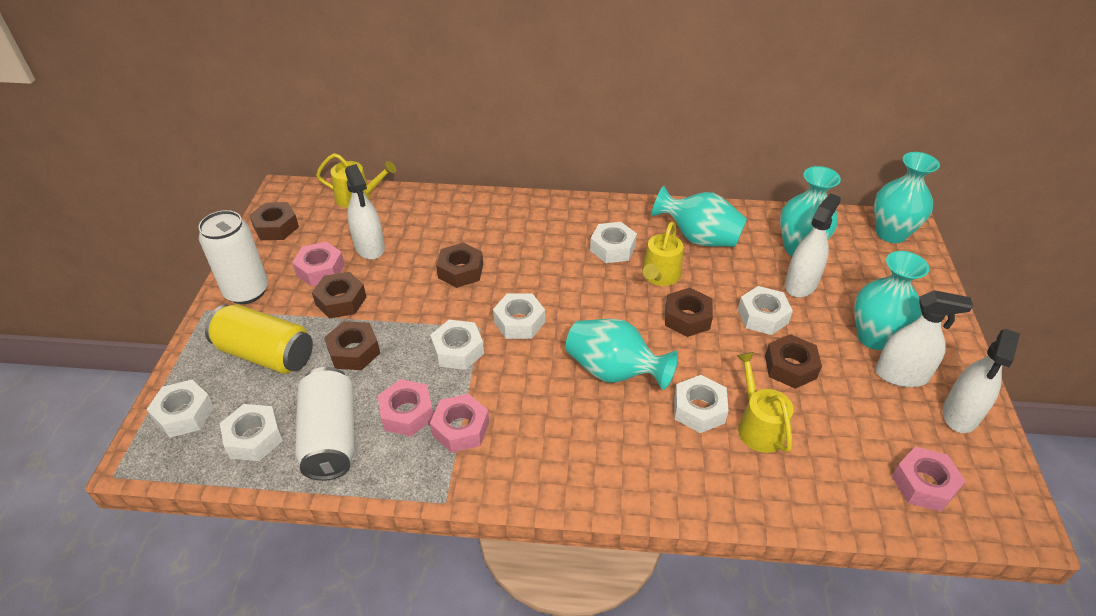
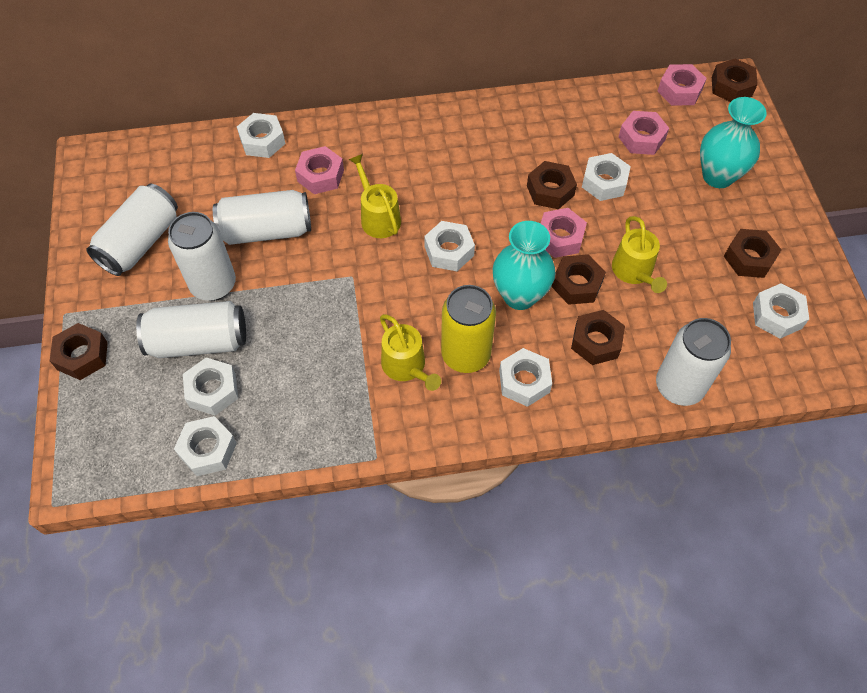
turquoise vase: [566,319,678,390] [651,185,747,247] [780,166,841,256] [854,251,929,350] [874,152,940,243] = 5 -> [493,221,556,310] [700,97,767,188] = 2
white can: [199,210,268,304] [295,367,355,481] = 2 -> [86,184,178,276] [136,301,246,358] [168,212,236,301] [213,190,311,245] [656,318,731,406] = 5
white spray bottle: [345,164,385,260] [785,193,841,297] [875,290,973,387] [943,329,1020,433] = 4 -> none = 0

